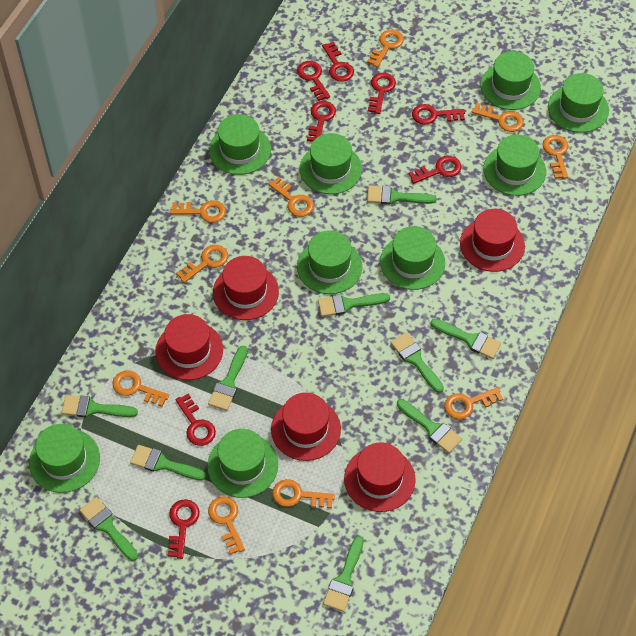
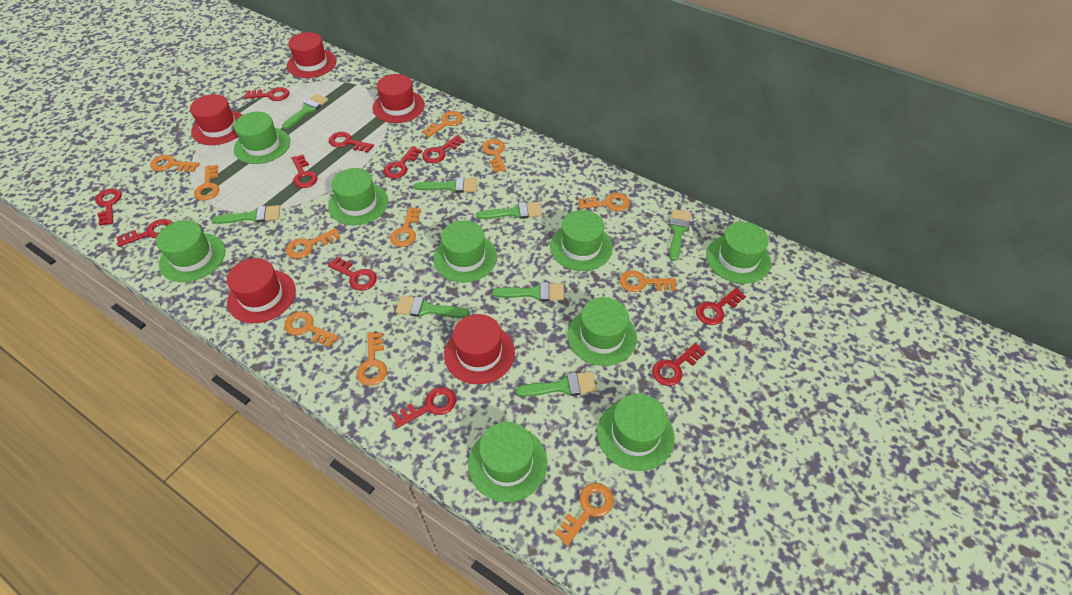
green brush: [61,395,138,418] [79,497,138,561] [130,445,206,481] [208,346,248,411] [318,293,390,317] [323,536,364,612] [367,186,436,205] [390,332,444,393] [397,399,462,453] [430,319,501,359] = 10 -> [212,205,280,224] [282,94,328,129] [396,296,470,318] [414,177,477,193] [476,202,542,219] [492,282,564,301] [516,372,597,397] [669,209,691,261] = 8
orange key: [112,370,169,407] [170,200,226,223] [176,245,228,283] [208,496,245,555] [268,177,314,217] [272,479,335,508] [367,30,404,67] [444,387,503,419] [471,103,524,132] [543,135,569,179] = 10 -> [150,155,200,172] [194,165,219,201] [284,311,339,347] [286,228,341,259] [357,332,387,386] [390,207,421,247] [422,111,463,137] [482,139,506,172] [555,483,614,546] [579,193,630,211] [619,270,677,292] = 11
red key: [168,499,200,559] [175,394,216,446] [297,61,330,101] [307,101,336,142] [322,42,354,82] [368,73,396,114] [409,156,462,184] [412,104,465,125] = 8 -> [95,188,122,226] [116,219,172,247] [244,87,290,101] [292,154,318,188] [328,257,377,291] [329,132,374,153] [384,146,422,179] [392,387,456,428] [422,135,465,163] [652,343,706,386] [696,288,746,325] = 11

